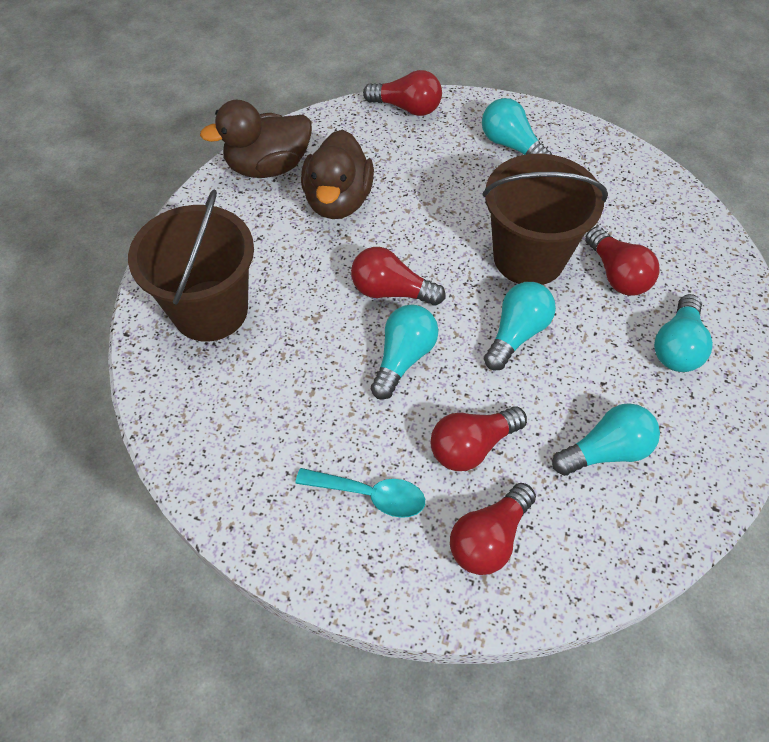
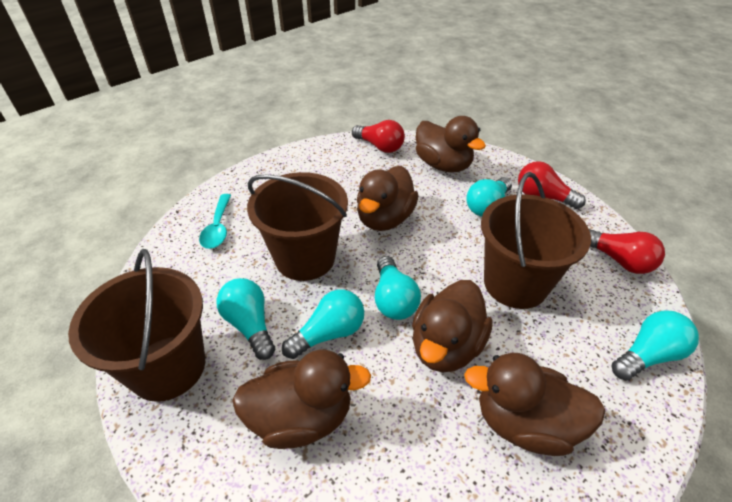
brown bucket: [128,189,254,342] [482,154,608,285] = 2 -> [68,249,205,402] [247,172,348,281] [481,172,591,309] = 3
brown duck: [200,100,312,178] [301,130,374,219] = 2 -> [232,350,371,449] [357,166,418,231] [412,280,493,372] [416,116,486,173] [464,353,605,456] = 5
red light bulb: [351,247,446,306] [363,70,442,116] [431,406,527,471] [450,483,536,575] [585,227,660,296] = 5 -> [352,120,405,153] [518,161,586,209] [589,229,665,274] = 3

